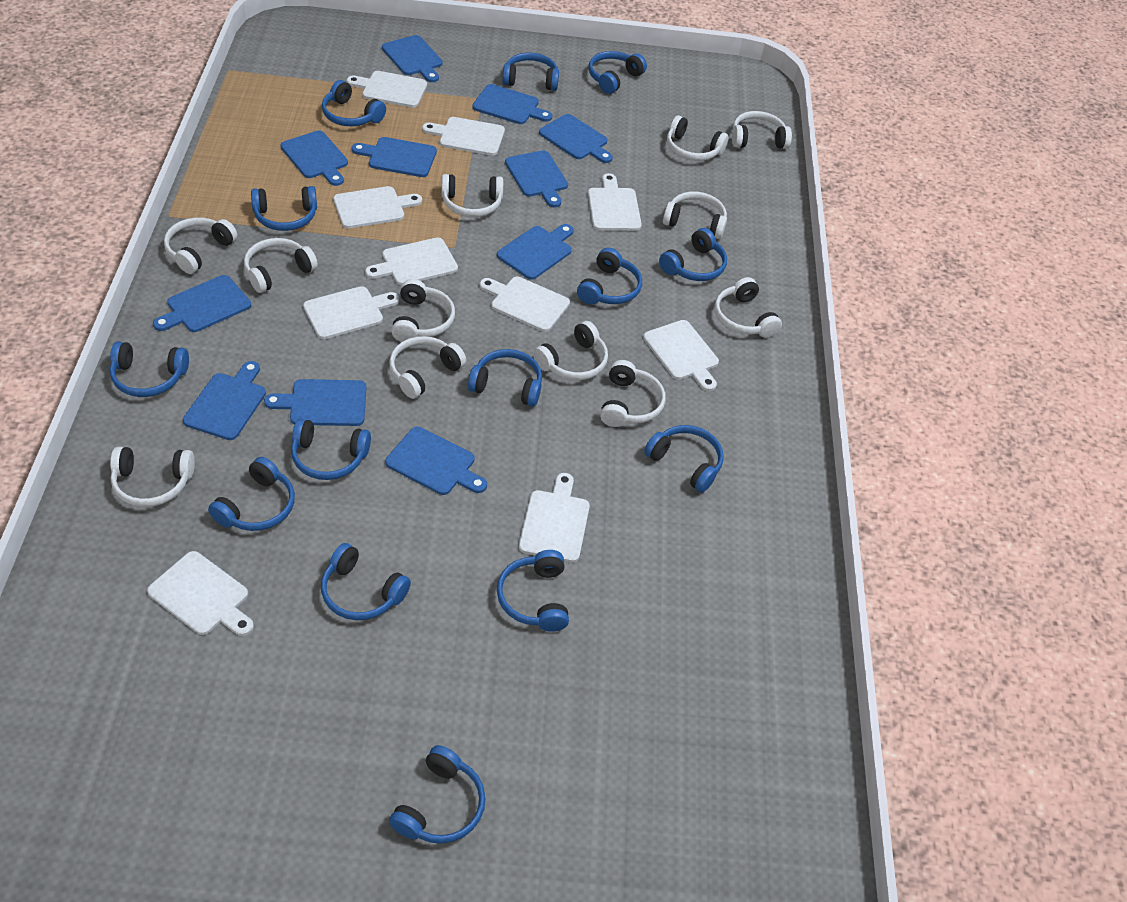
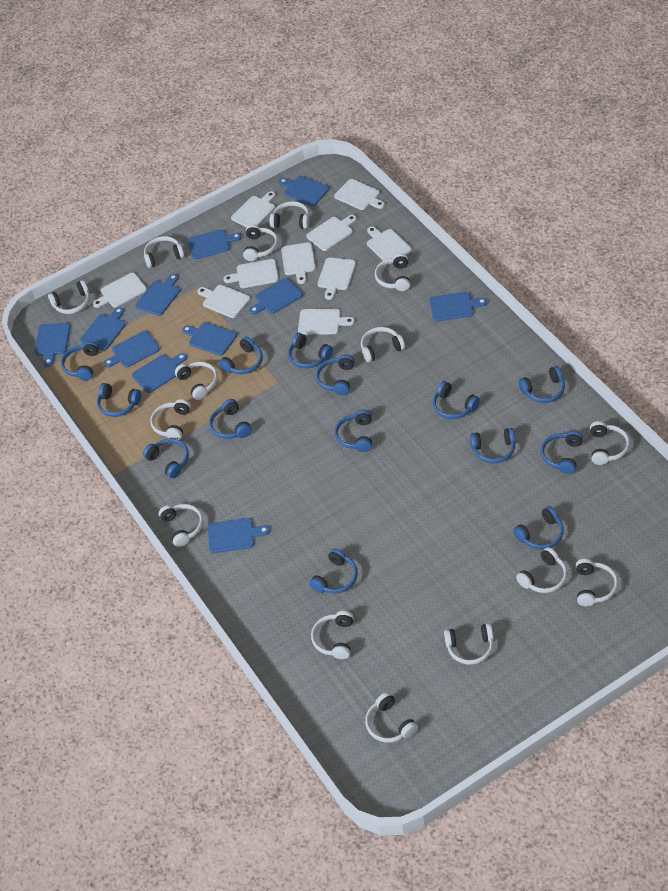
white headphones: [110,447,195,507] [164,218,238,274] [244,238,318,293] [389,336,466,399] [391,279,455,342] [441,174,503,217] [533,321,608,380] [600,360,666,427] [663,192,727,239] [667,115,729,161] [714,277,782,338] [732,111,792,149] = 12 -> [48,280,90,314] [144,236,184,268] [150,399,191,440] [159,504,203,547] [175,362,218,400] [243,224,278,261] [270,201,309,229] [311,611,353,659] [361,327,405,362] [365,692,418,743] [375,253,410,291] [444,623,494,665] [516,547,567,593] [576,559,618,607] [590,421,630,465] = 15

